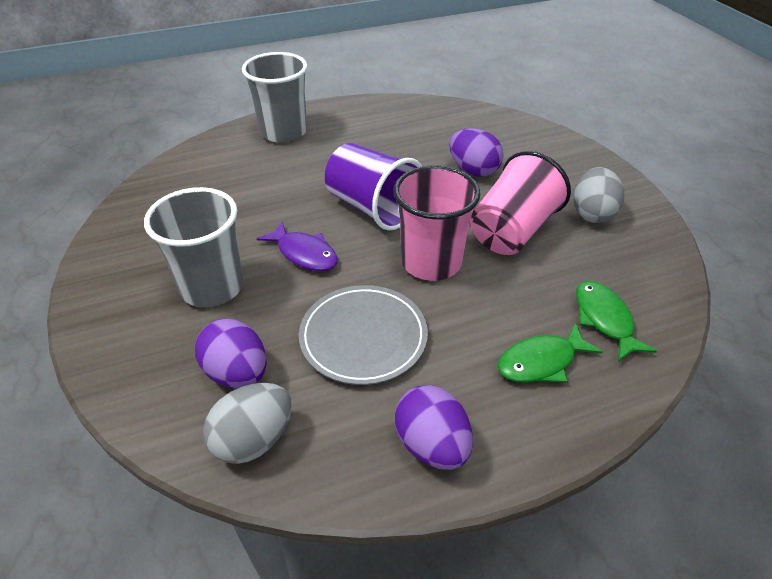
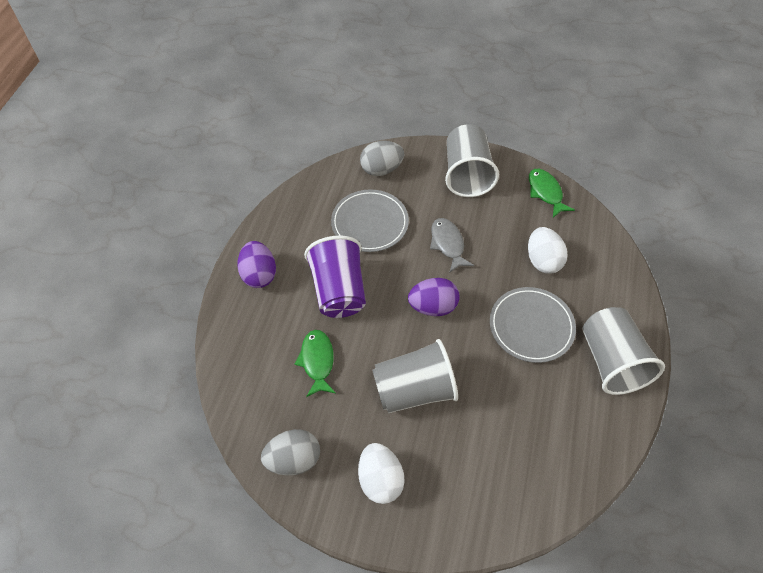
grey cup: [144,187,244,307] [242,52,308,143] = 2 -> [372,339,458,413] [445,124,499,197] [583,307,665,395] = 3
grey fish: none = 0 -> [430,218,474,273] = 1
grey plate: [299,285,428,385] = 1 -> [331,190,409,252] [490,287,576,363] = 2
pink cup: [394,165,481,281] [470,151,571,255] = 2 -> none = 0
purple egg: [195,319,267,388] [395,385,473,470] [449,128,503,177] = 3 -> [237,241,276,288] [408,278,460,316] = 2
purple fish: [256,221,338,271] = 1 -> none = 0
white egg: none = 0 -> [358,443,405,504] [528,227,568,274] = 2

